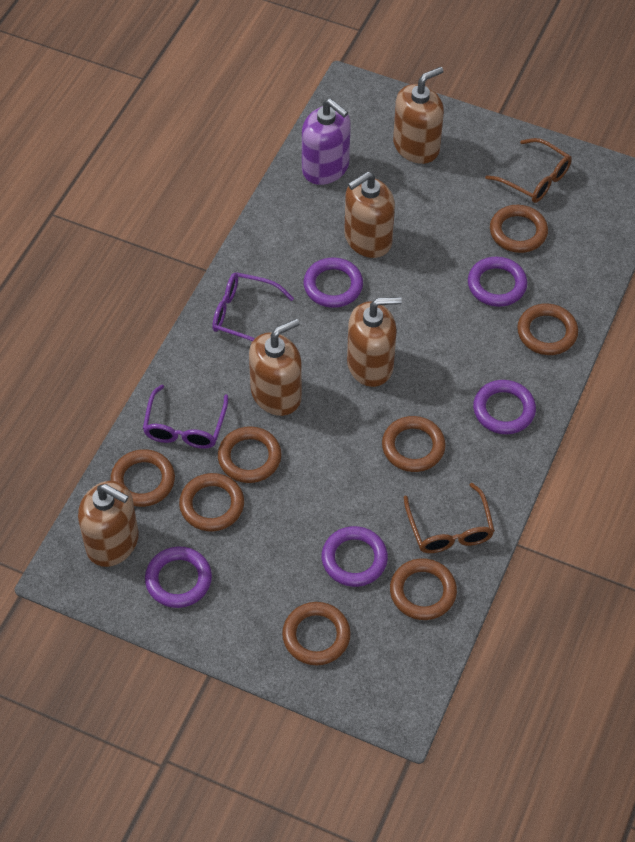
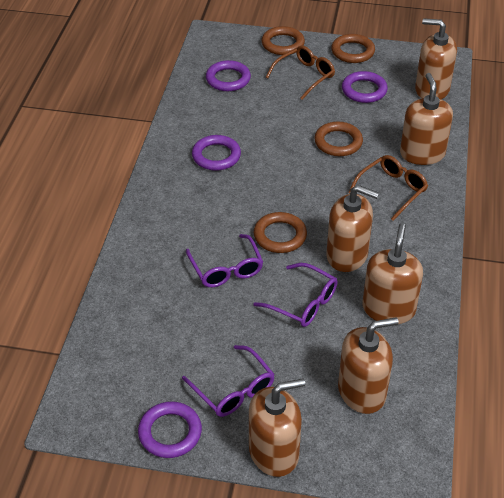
brown ring: [110,449,175,507] [179,473,244,531] [218,426,282,483] [282,602,351,665] [382,416,446,472] [390,558,457,620] [490,205,548,253] [517,303,578,355] = 8 -> [254,212,307,253] [262,26,305,55] [314,121,363,156] [331,34,375,63] = 4
brown soap dispenser: [78,481,139,567] [249,319,302,416] [344,171,395,258] [347,297,402,387] [393,67,444,164] = 5 -> [249,378,305,477] [326,185,379,272] [338,317,398,414] [362,223,423,324] [400,73,453,165] [415,18,457,99] = 6
purple glasses: [143,385,228,449] [212,273,294,341] = 2 -> [182,345,275,417] [186,234,263,287] [253,263,338,327] = 3
purple ring: [145,546,212,608] [303,257,363,308] [322,526,388,587] [468,257,527,307] [473,380,536,434] = 5 -> [138,401,202,458] [192,135,241,171] [206,60,251,91] [342,71,388,103] = 4
purple soap dispenser: [302,98,351,185] = 1 -> none = 0

